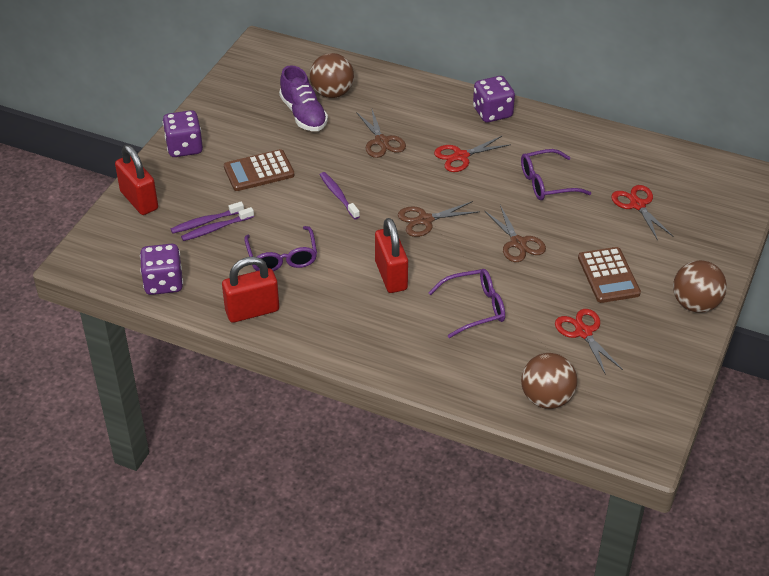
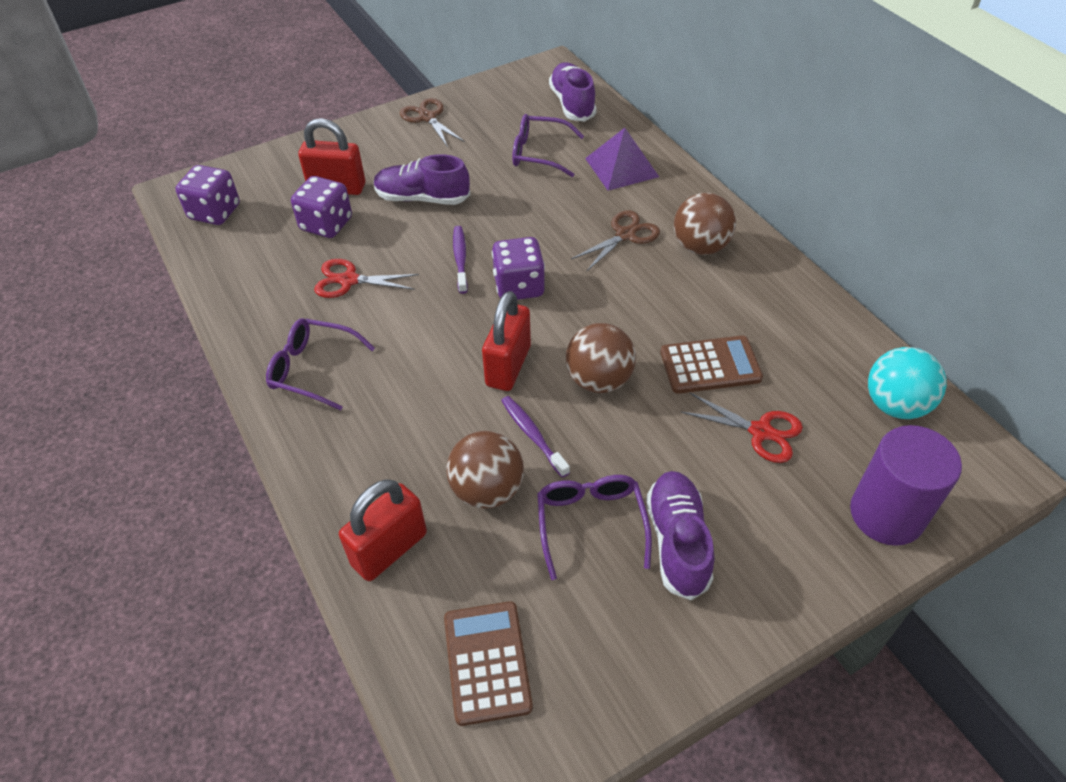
brown scissors: [356,110,406,158] [398,201,480,237] [484,205,546,262] = 3 -> [400,98,465,147] [571,210,660,271] = 2
purple cylinder: none = 0 -> [850,425,962,546] = 1
purple pyramid: none = 0 -> [585,128,659,191] = 1
purple shoe: [279,65,328,131] = 1 -> [374,154,470,205] [549,62,597,121] [646,471,715,600] = 3
purple toothbrush: [171,202,244,233] [181,207,254,241] [320,172,360,219] = 3 -> [453,226,468,294] [501,396,570,478] = 2
red scissors: [434,136,511,172] [555,309,623,375] [611,185,673,240] = 3 -> [314,259,419,298] [681,393,803,463] = 2
turquoise ball: none = 0 -> [868,347,947,419] = 1

